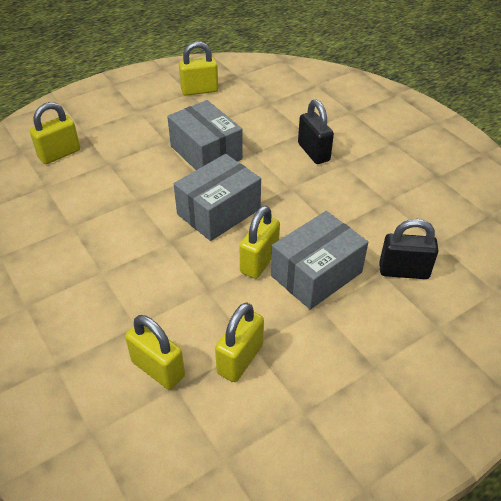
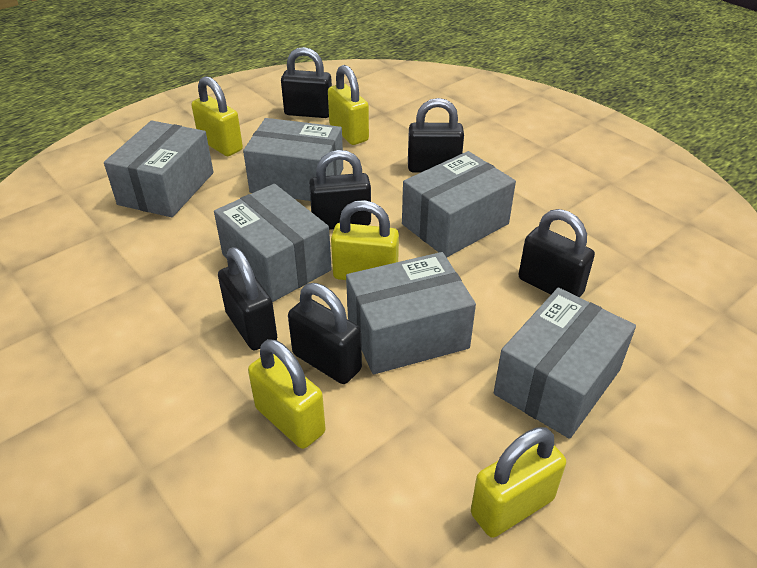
black padlock: [298,99,334,164] [379,219,438,279] = 2 -> [218,247,277,350] [281,47,332,118] [288,283,362,384] [309,150,371,230] [408,98,464,172] [519,209,595,297] = 6
grey box: [167,100,243,170] [174,154,261,241] [271,211,368,310] = 3 -> [104,120,214,217] [214,184,332,302] [243,118,343,201] [346,252,476,374] [402,151,516,258] [494,288,636,439] = 6

